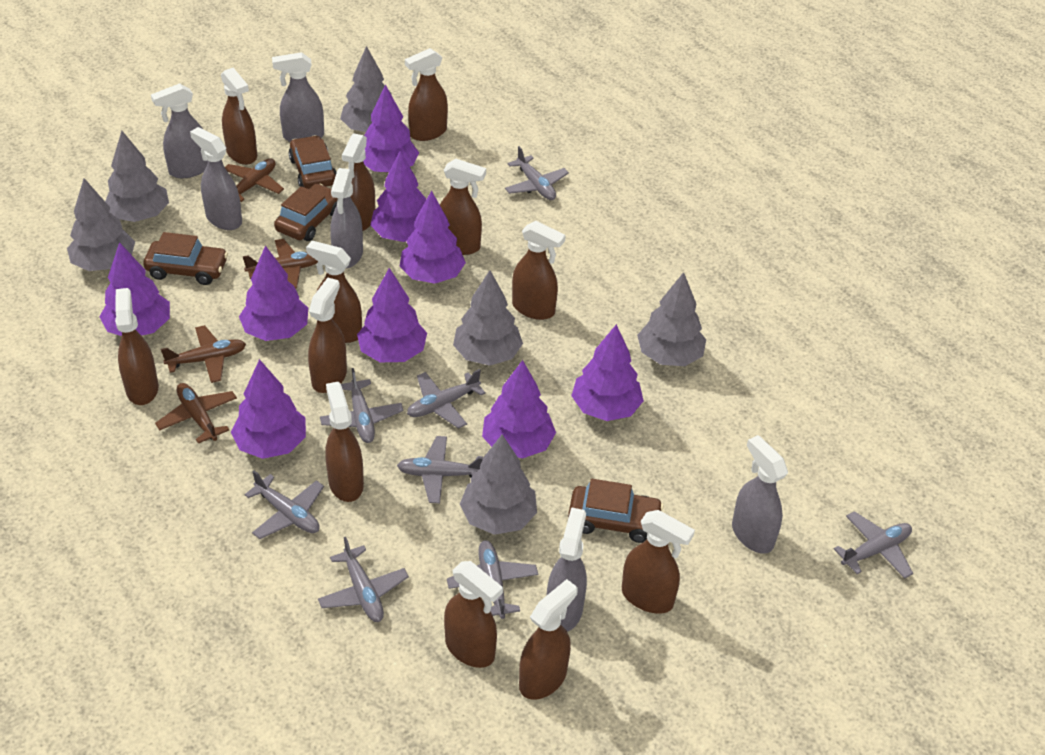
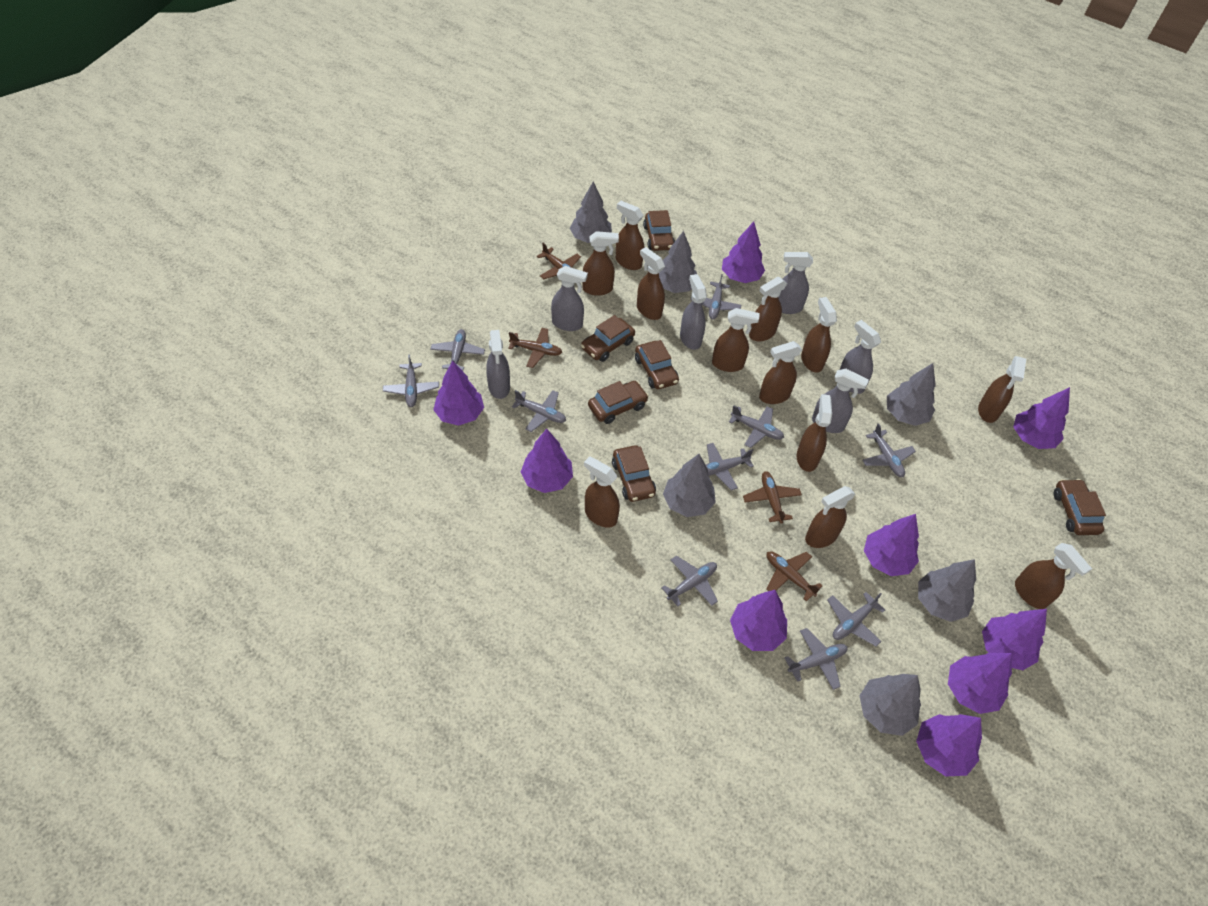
brown car: [143,232,228,285] [274,184,337,241] [288,135,337,189] [568,479,664,543] = 4 -> [581,315,635,362] [588,381,649,424] [612,445,656,502] [635,340,679,389] [643,210,675,251] [1054,479,1106,535] = 6
grey plane: [244,470,324,539] [318,537,409,622] [320,368,404,443] [397,436,484,503] [407,369,486,429] [447,540,538,619] [505,146,569,200] [834,511,913,579] = 8 -> [383,355,439,407] [430,329,485,371] [512,390,566,432] [661,556,718,607] [691,274,741,320] [706,443,754,491] [729,405,784,448] [784,628,848,690] [827,592,885,646] [862,423,916,477] = 10

